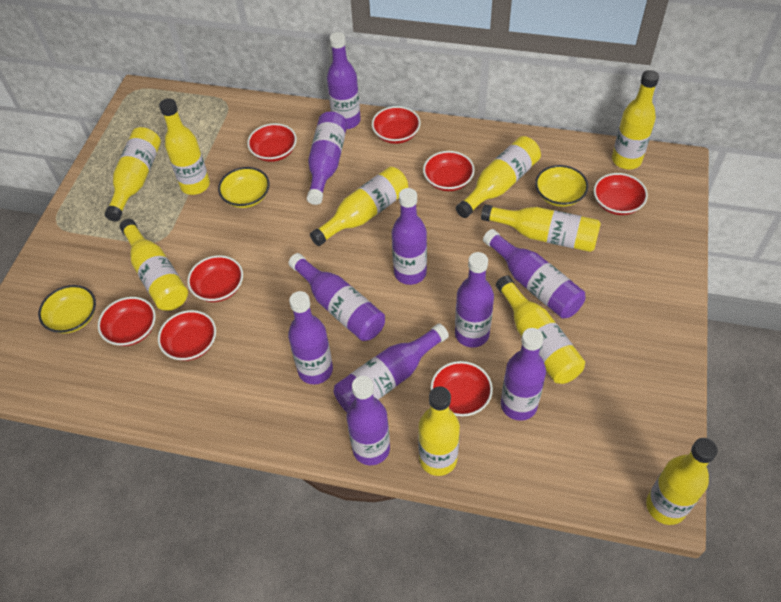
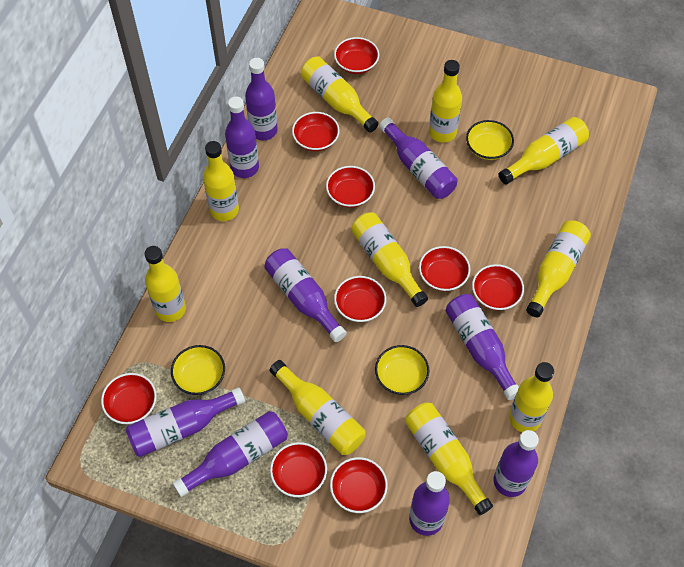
purple bottle: [288,253,385,341] [288,291,333,384] [307,112,347,205] [327,32,361,129] [334,323,449,412] [347,376,390,465] [392,188,427,285] [455,252,494,348] [483,229,585,319] [501,328,546,421] = 10 -> [126,387,245,457] [173,411,288,497] [225,96,259,178] [245,58,278,140] [264,248,347,342] [379,118,457,199] [409,471,450,536] [446,294,519,400] [494,430,539,497] = 9
red bowl: [98,297,156,346] [158,310,216,361] [187,255,243,302] [247,123,297,162] [372,106,421,144] [423,151,475,191] [430,361,493,416] [594,173,648,215] = 8 -> [101,373,157,424] [270,442,327,497] [292,112,340,151] [326,166,375,208] [330,457,388,513] [334,37,379,74] [334,276,386,322] [419,246,470,291] [472,264,524,310] = 9

